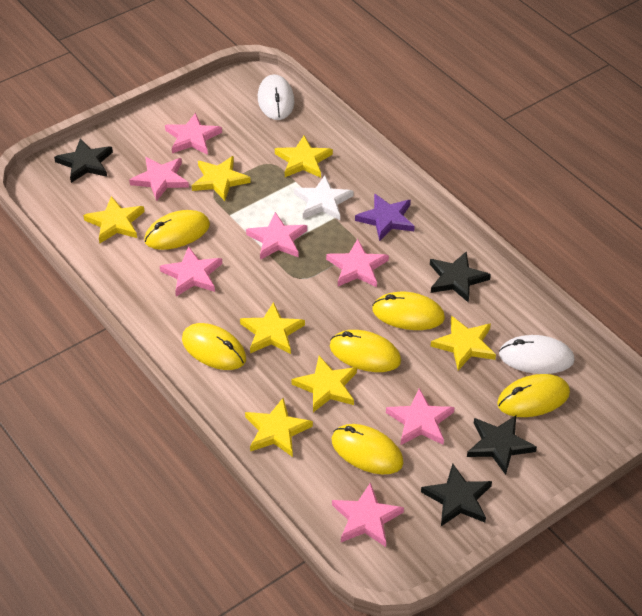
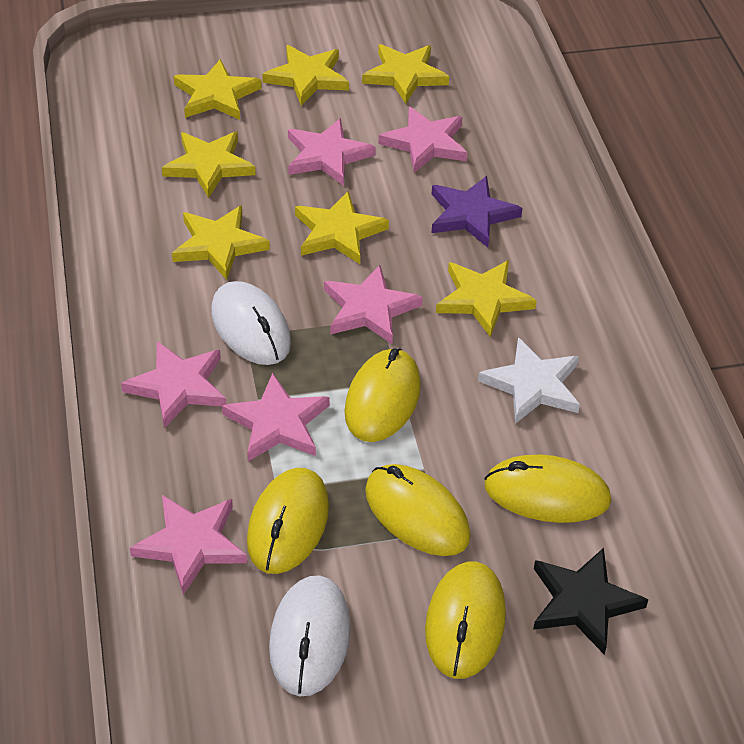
black star: [54,138,113,183] [421,463,492,526] [430,251,491,303] [467,416,537,475] = 4 -> [533,548,648,655] = 1
pink star: [129,157,189,201] [160,246,222,296] [165,113,222,155] [246,212,307,260] [326,239,389,287] [332,482,404,547] [386,389,455,445] = 7 -> [121,341,226,428] [130,495,247,595] [222,373,329,461] [288,118,375,186] [324,265,423,344] [379,107,467,173] = 6
yellow mouse: [144,210,210,250] [182,323,246,370] [330,330,401,372] [332,424,404,475] [372,292,445,330] [497,374,570,417] = 6 -> [247,468,329,574] [344,349,421,442] [365,464,471,556] [425,562,506,679] [484,455,611,523] = 5

